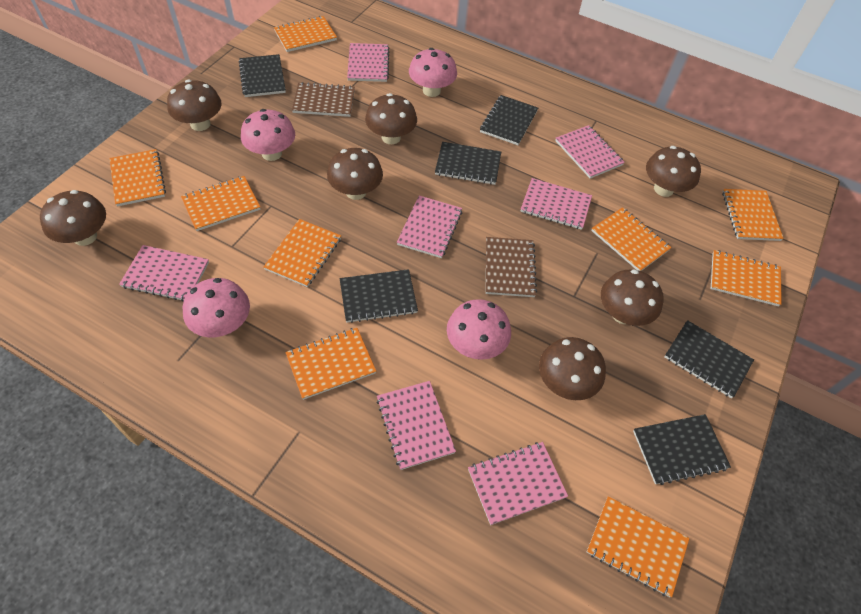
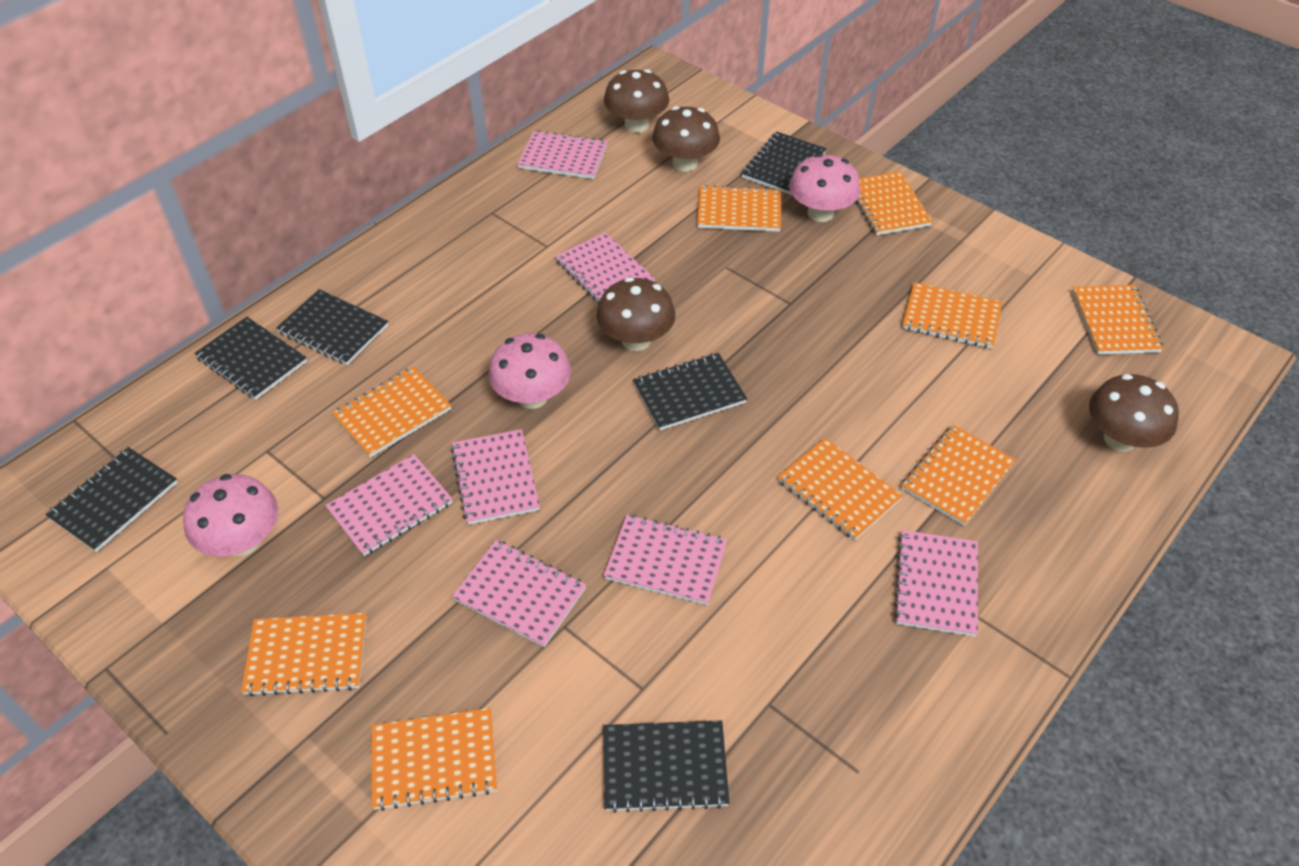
brown mushroom: [40,190,106,246] [167,80,222,131] [327,148,383,200] [365,93,417,144] [539,337,606,400] [601,269,664,326] [646,146,701,197] = 7 -> [597,277,675,351] [604,69,669,133] [652,106,720,171] [1089,374,1179,452] = 4
brown notebook: [292,82,355,117] [486,237,537,297] = 2 -> none = 0
pink mushroom: [183,278,250,337] [241,109,295,161] [409,48,457,97] [447,299,511,360] = 4 -> [183,474,278,557] [488,333,571,409] [789,153,860,222] = 3

